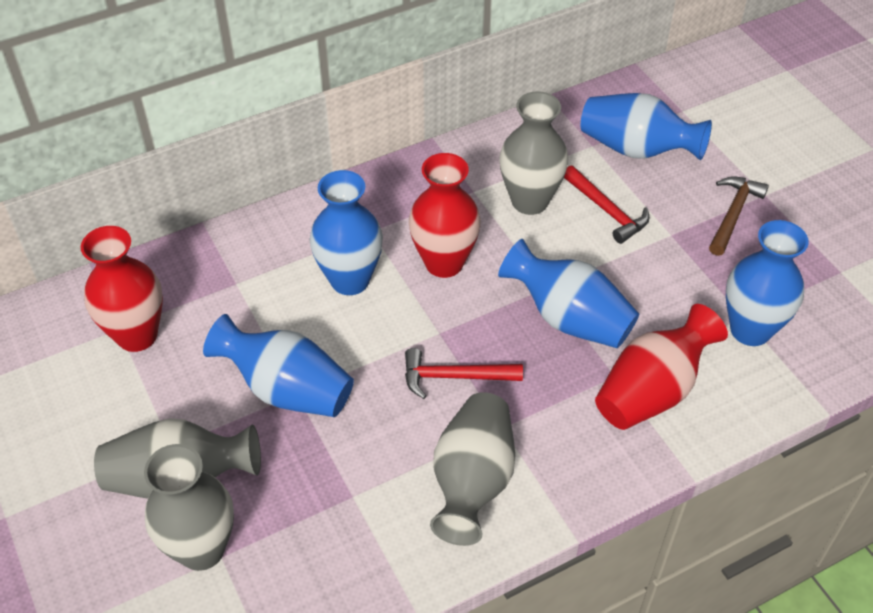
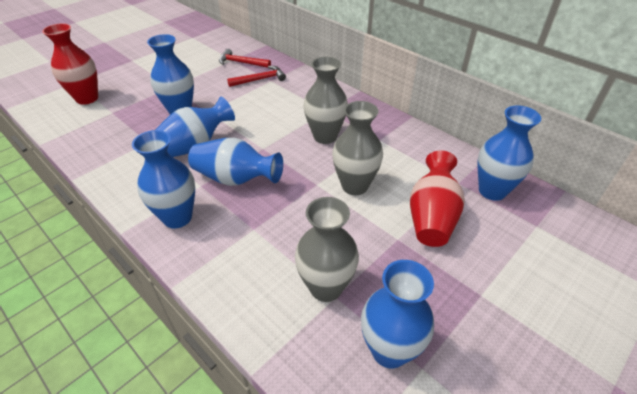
blue vase: [203,314,354,417] [310,170,383,295] [498,239,639,348] [581,93,712,160] [726,220,809,346] = 5 -> [132,130,195,228] [147,34,194,114] [155,97,235,157] [188,138,283,186] [361,260,434,368] [478,106,541,201] = 6
brown hammer: [709,176,769,256] = 1 -> none = 0
grey vase: [94,418,261,499] [144,444,234,571] [430,392,515,546] [499,91,568,215] = 4 -> [295,197,359,302] [304,57,348,144] [332,101,383,195] = 3
red vase: [81,226,163,352] [409,153,481,278] [595,304,728,430] = 3 -> [42,23,98,105] [410,151,465,247] = 2

